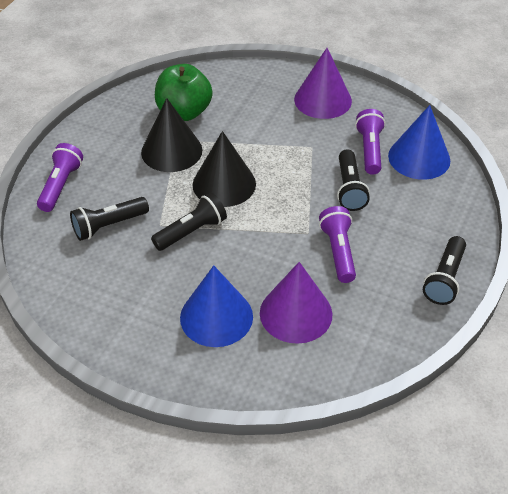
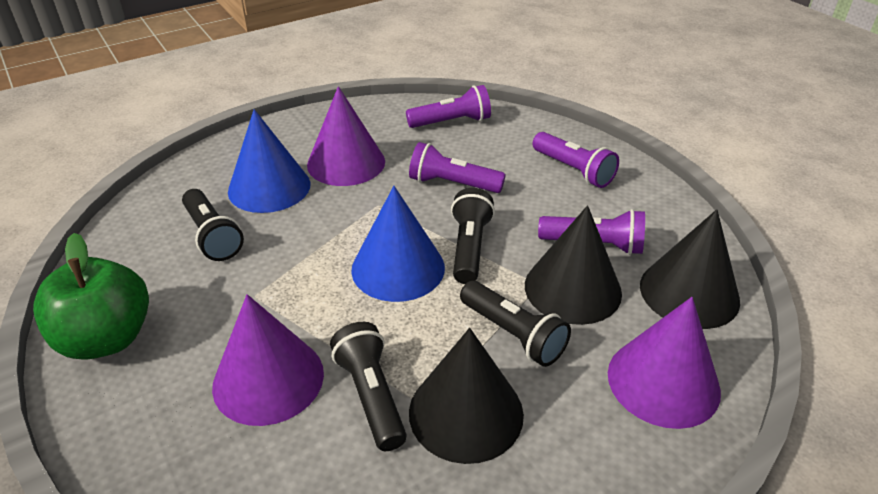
black cone: [141,98,202,172] [193,131,256,207] = 2 -> [409,328,524,464] [525,205,622,325] [640,209,740,329] = 3
purple cone: [260,262,332,344] [294,48,352,119] = 2 -> [212,294,324,426] [307,86,385,186] [608,297,721,429] = 3
purple flashlight: [37,143,83,212] [319,206,356,283] [355,109,386,175] = 3 -> [406,85,491,128] [409,142,506,193] [533,132,619,188] [538,209,645,255] = 4

